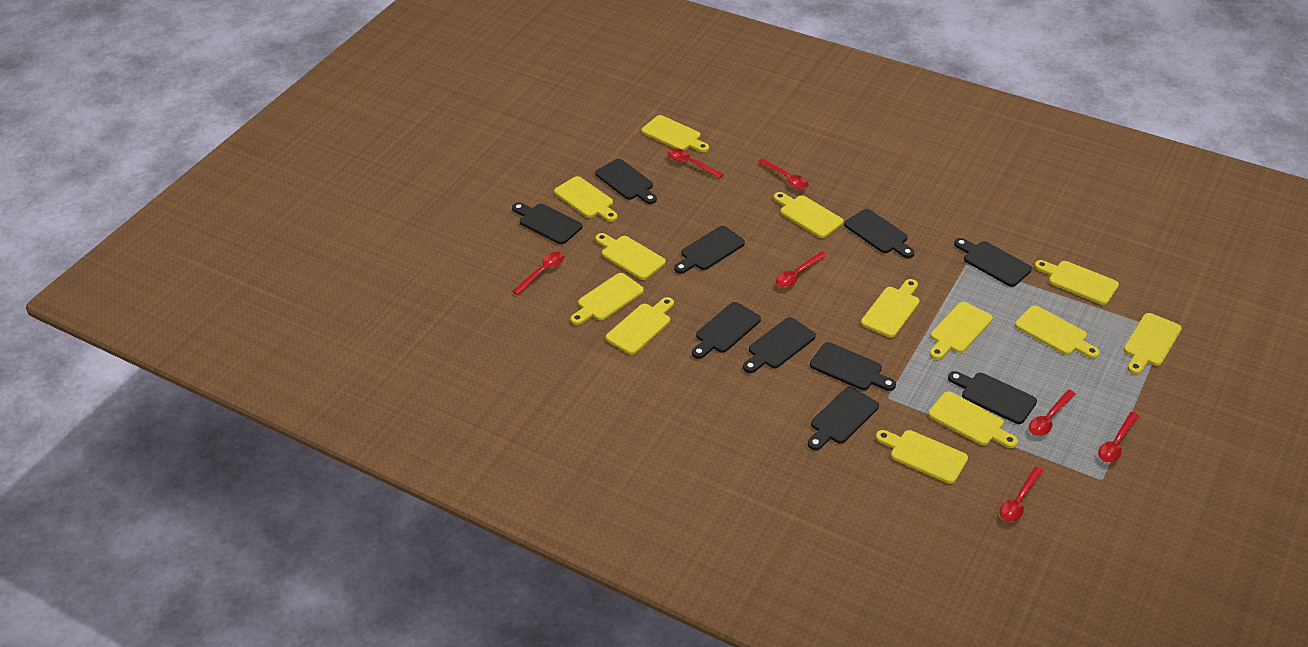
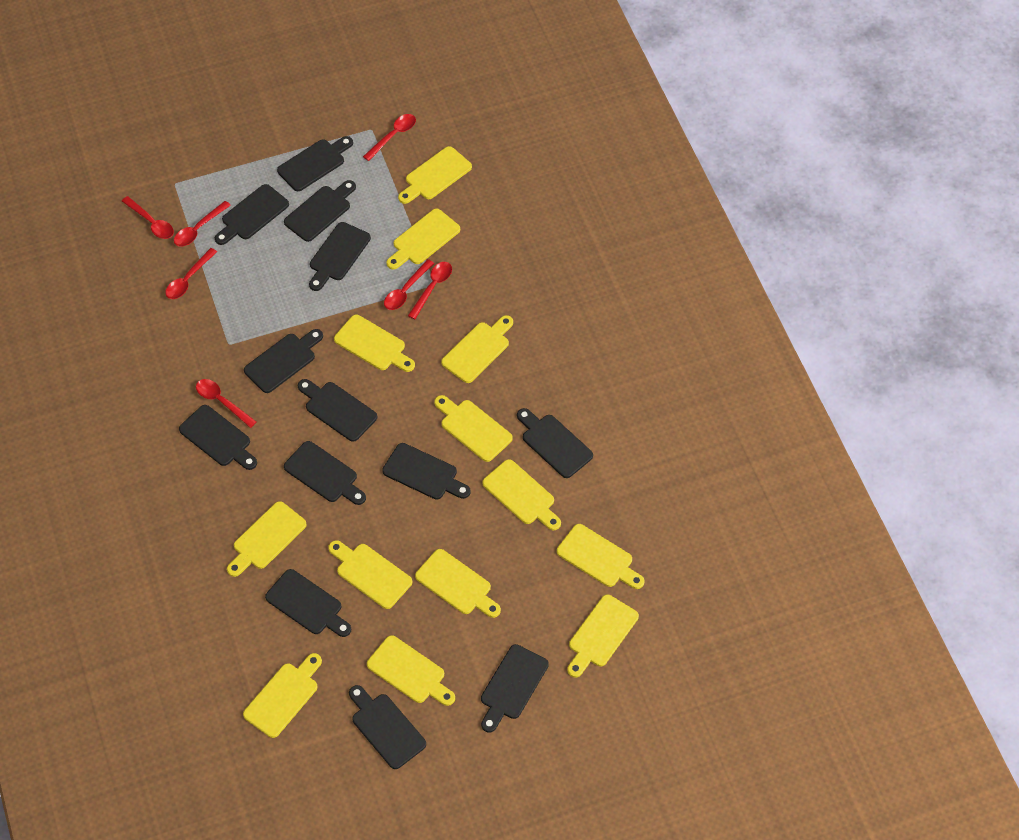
black cutting board: [512,202,582,244] [595,159,657,204] [674,226,745,274] [692,302,761,359] [743,317,816,373] [808,387,879,450] [810,342,896,391] [844,209,915,258] [948,371,1037,424] [954,238,1032,287] = 10 -> [179,405,257,470] [215,184,289,245] [244,329,323,393] [265,569,351,637] [277,136,353,191] [284,180,356,242] [284,441,366,505] [298,379,377,442] [309,222,371,291] [349,685,426,769] [382,443,471,500] [481,644,549,733] [517,408,593,478] = 13

